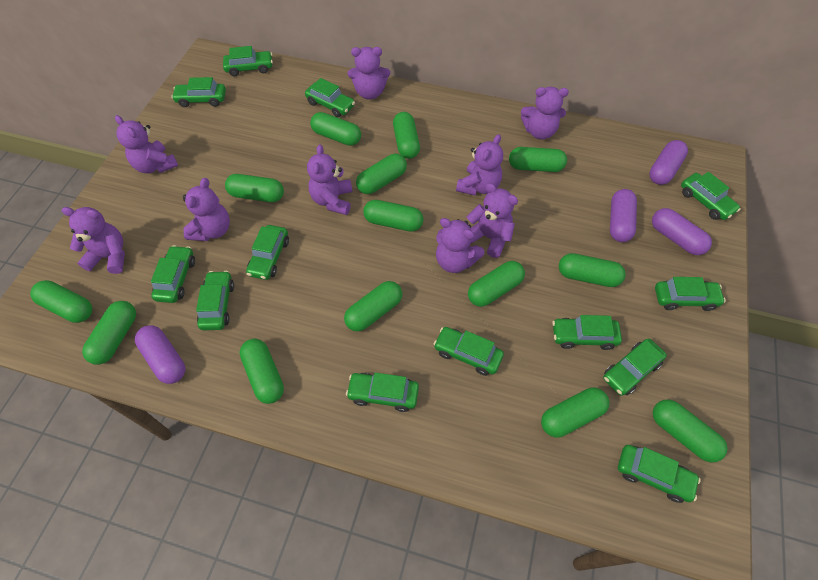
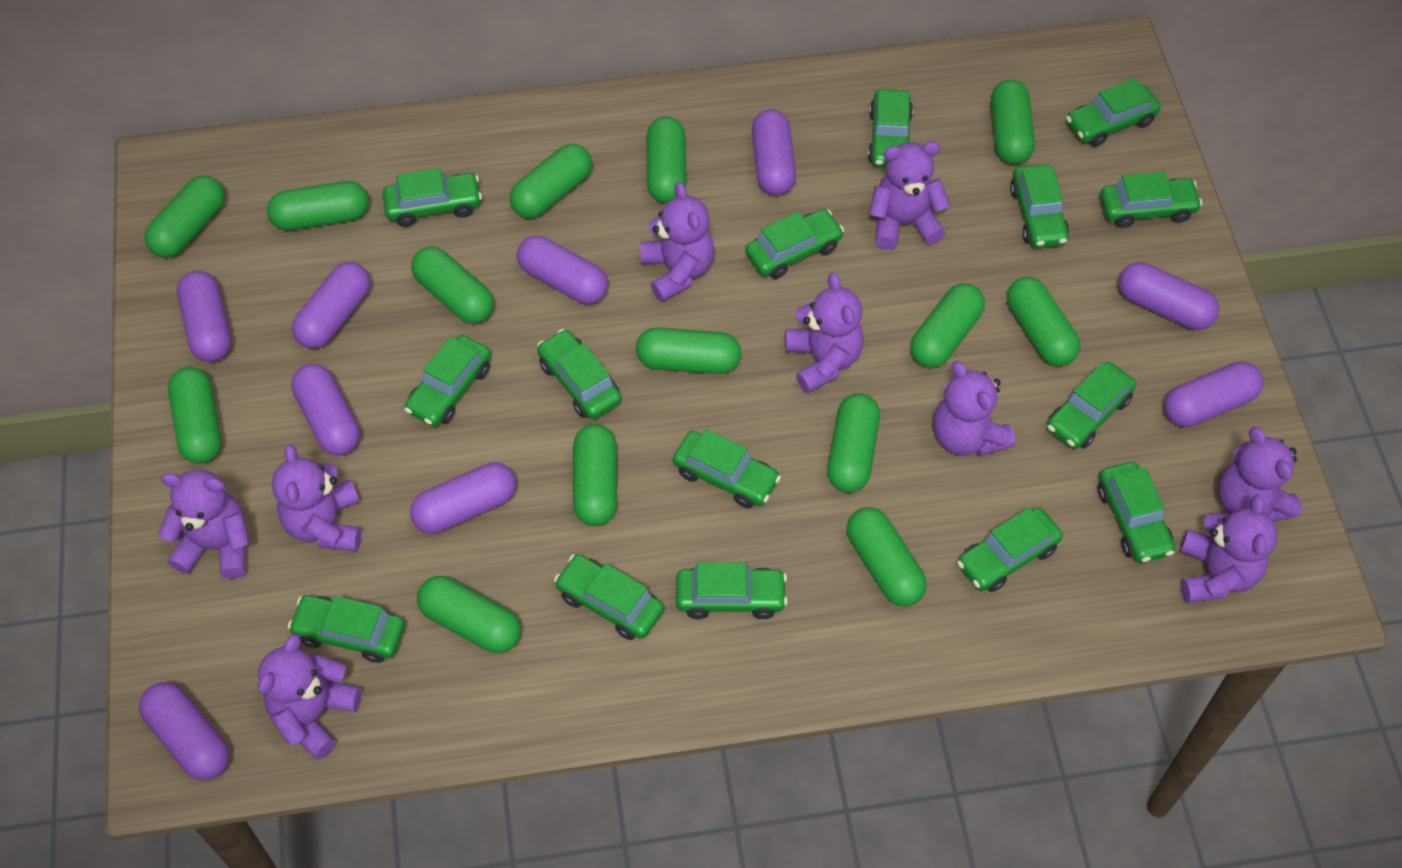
green car: [151,245,195,303] [171,77,226,107] [196,271,234,330] [223,46,273,76] [246,225,289,280] [305,78,355,117] [346,372,419,412] [434,327,504,376] [552,315,622,350] [603,338,667,396] [618,445,701,503] [655,277,726,311] [681,172,741,220] = 13 -> [288,595,405,663] [382,168,482,227] [404,335,491,427] [537,329,622,419] [554,554,664,640] [673,429,781,508] [676,562,788,619] [745,209,844,279] [868,89,913,168] [957,507,1063,592] [1010,164,1069,248] [1047,362,1136,449] [1066,78,1161,147] [1098,462,1175,563] [1100,172,1202,228] = 15
purple capsule: [135,325,185,384] [610,189,637,242] [649,140,688,185] [652,208,712,255] = 4 -> [139,682,230,780] [177,271,231,362] [291,364,360,456] [292,262,370,349] [410,462,516,534] [517,236,608,304] [752,109,796,196] [1119,262,1219,330] [1164,361,1263,427] = 9

